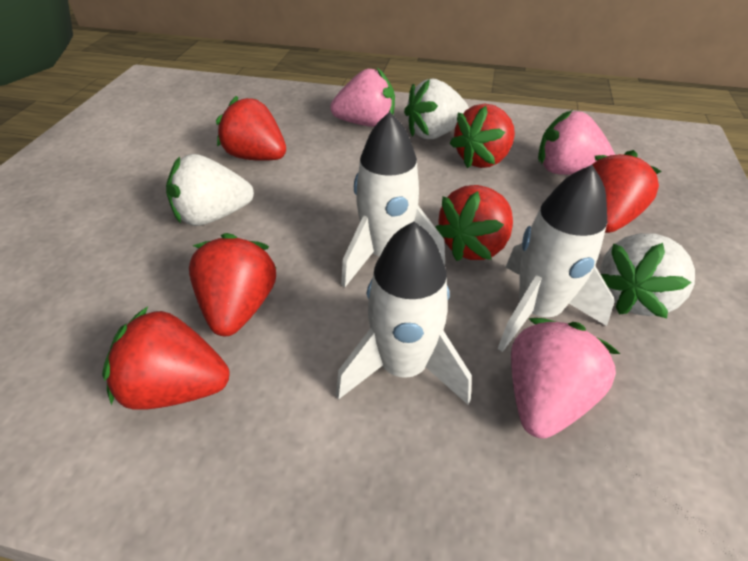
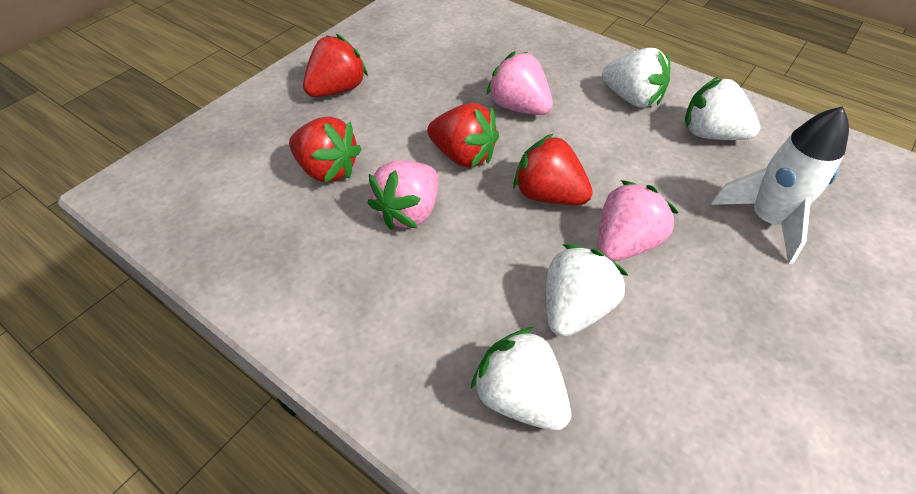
red strawberry: [102,306,230,410] [189,233,276,336] [216,96,286,161] [435,185,513,261] [449,103,515,168] [592,150,662,233] = 6 -> [289,116,361,183] [303,34,368,97] [427,103,499,168] [513,133,593,205] = 4
white rocket: [336,221,472,404] [341,111,445,287] [497,165,614,352] = 3 -> [711,106,849,264] = 1
white strawberry: [166,154,254,226] [404,79,469,139] [600,233,695,318] = 3 -> [471,327,571,431] [546,244,628,337] [602,48,670,108] [685,77,760,140] = 4

